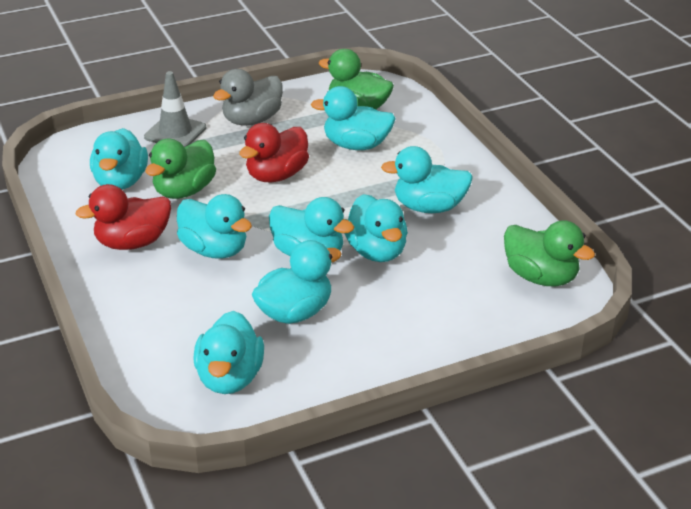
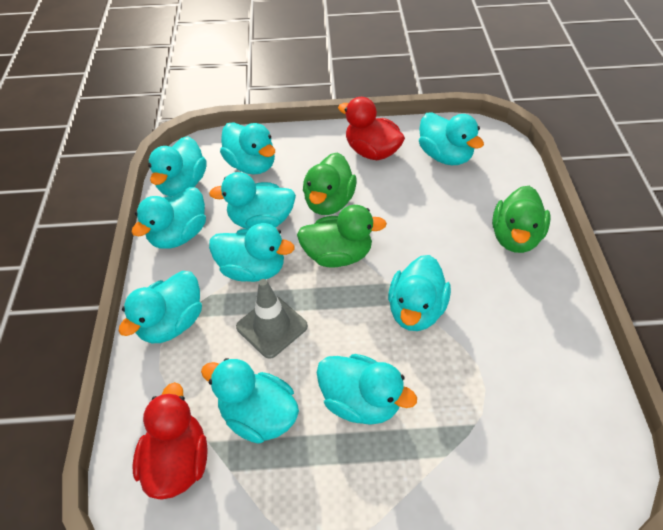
grey duck: [213,69,283,126] = 1 -> none = 0
turquoise duck: [90,128,148,190] [177,194,252,259] [193,311,264,394] [252,240,341,324] [269,197,354,256] [311,86,396,150] [345,194,408,262] [381,146,473,213] = 8 -> [119,271,202,343] [131,187,206,249] [148,136,206,196] [201,358,299,444] [209,172,296,229] [209,223,295,282] [220,122,275,175] [317,354,417,425] [388,255,451,331] [419,112,484,165] = 10

